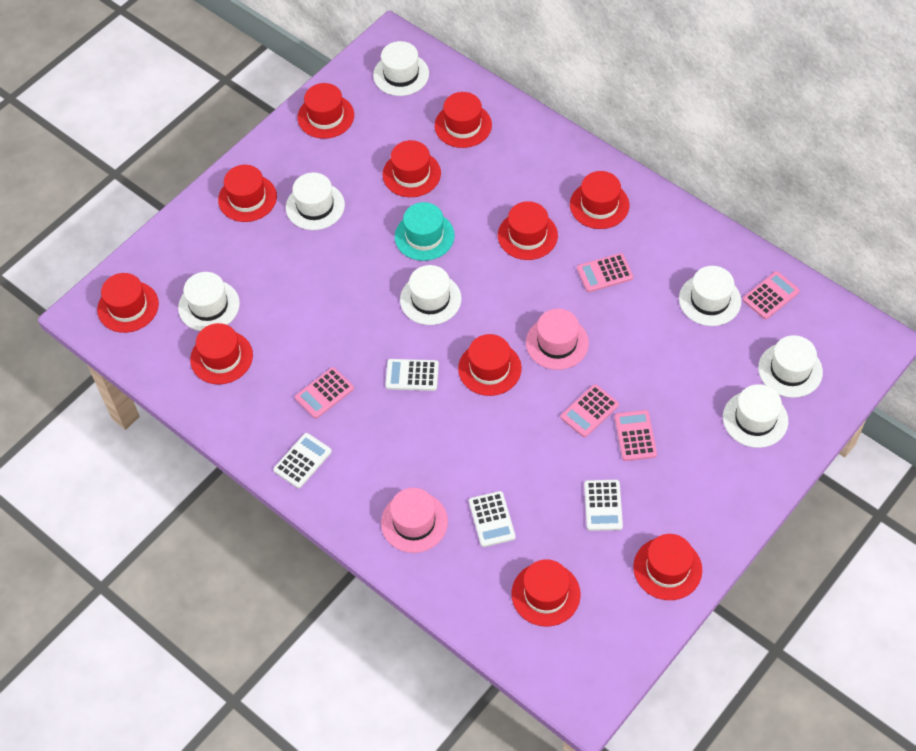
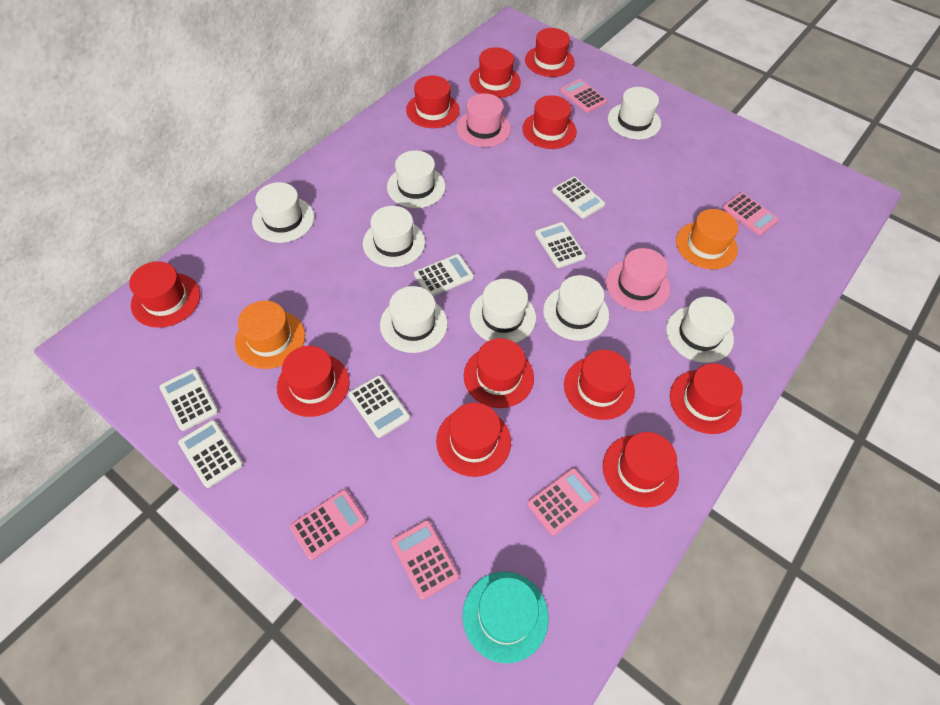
orange hat: none = 0 -> [235,301,305,369] [676,209,738,269] = 2
white calculator: [273,433,332,488] [385,359,439,391] [469,491,516,547] [584,480,623,531] = 4 -> [159,368,219,431] [178,420,243,488] [348,375,410,438] [414,254,474,296] [535,222,586,268] [552,177,605,219] = 6
white hat: [178,272,240,331] [286,173,345,230] [373,41,429,96] [400,265,461,325] [679,266,741,326] [723,384,788,448] [758,335,823,398] = 7 -> [252,182,314,243] [363,206,425,267] [380,286,448,353] [387,150,446,208] [470,279,536,343] [543,275,609,341] [608,87,661,139] [666,297,734,363] = 8

